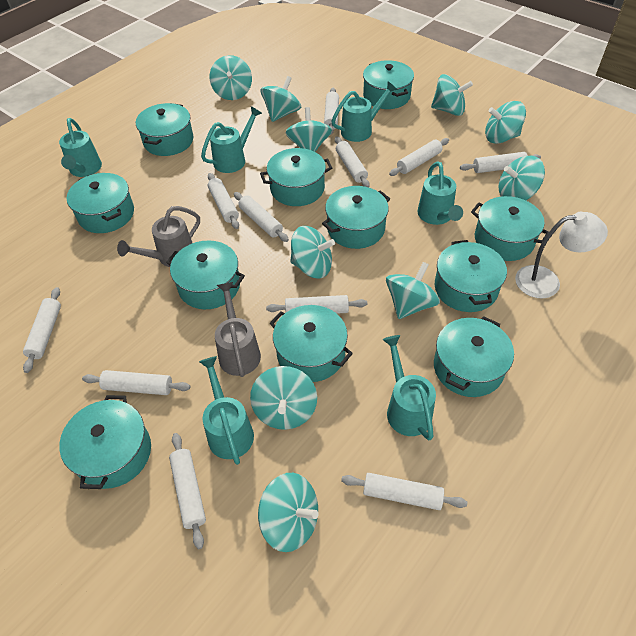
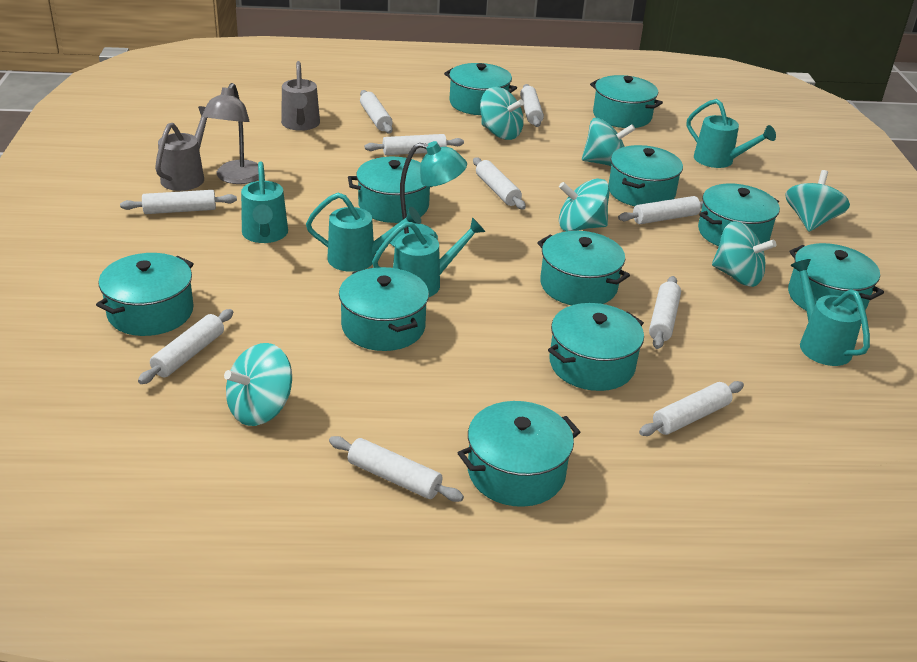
grey lamp: none = 0 -> [202,83,259,184] = 1
turquoise lamp: none = 0 -> [390,141,467,247] = 1
turquoise spinning top: [210,55,252,100] [250,366,317,430] [258,473,319,552] [261,76,301,122] [285,107,332,152] [290,226,335,279] [386,262,440,319] [431,74,473,116] [485,101,526,144] [498,156,545,200] = 10 -> [224,343,292,426] [480,87,524,140] [559,178,609,231] [582,118,635,166] [712,221,776,287] [785,170,850,232] = 6
turquoise watering can: [59,118,102,177] [199,356,254,465] [201,106,262,173] [331,81,397,142] [382,335,436,440] [417,162,463,225] = 6 -> [241,161,288,243] [306,193,421,272] [372,217,485,297] [687,99,776,168] [790,259,870,366] = 5
white lamp: [515,212,608,298] = 1 -> none = 0
white rolling pin: [23,287,61,373] [82,370,190,395] [169,433,206,549] [208,173,239,229] [234,192,289,242] [266,295,367,314] [324,88,339,135] [335,136,370,187] [341,473,467,510] [389,138,449,176] [460,152,541,173] = 11 -> [120,190,237,214] [138,309,233,384] [329,436,464,502] [360,90,393,134] [365,134,464,155] [473,157,526,209] [520,84,544,127] [618,196,703,224] [639,381,744,436] [649,276,681,349] = 10

